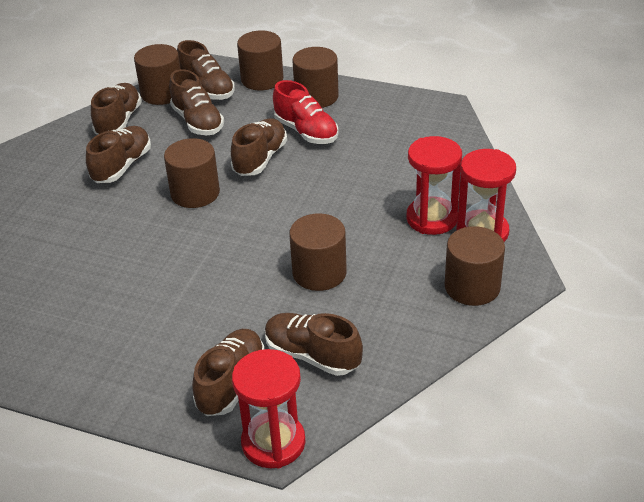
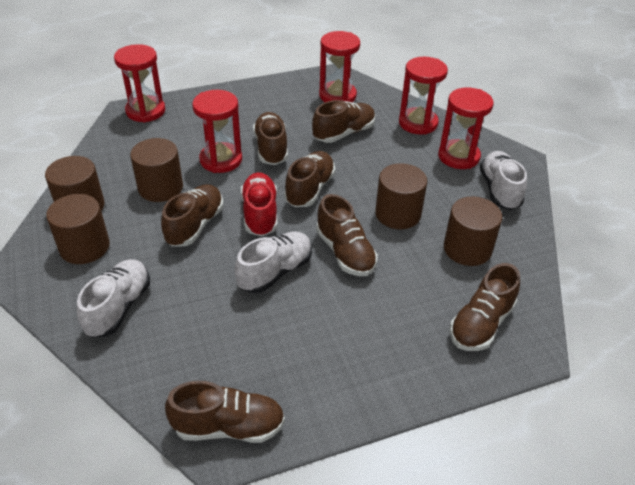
brown cylinder: [134,44,181,105] [164,138,220,208] [237,31,284,90] [289,213,347,291] [292,47,339,108] [445,226,505,306] = 6 -> [45,156,104,211] [46,194,110,264] [130,138,183,202] [375,163,427,229] [444,197,502,266] = 5
red hourglass: [232,349,306,468] [406,136,462,235] [456,149,516,242] = 3 -> [114,44,165,123] [192,90,242,173] [319,31,360,102] [399,57,448,135] [438,88,493,169] = 5
white shoe: none = 0 -> [77,259,150,338] [235,231,312,293] [480,151,527,210] = 3

